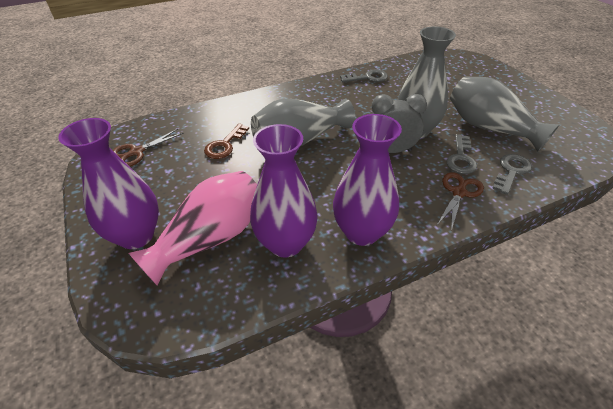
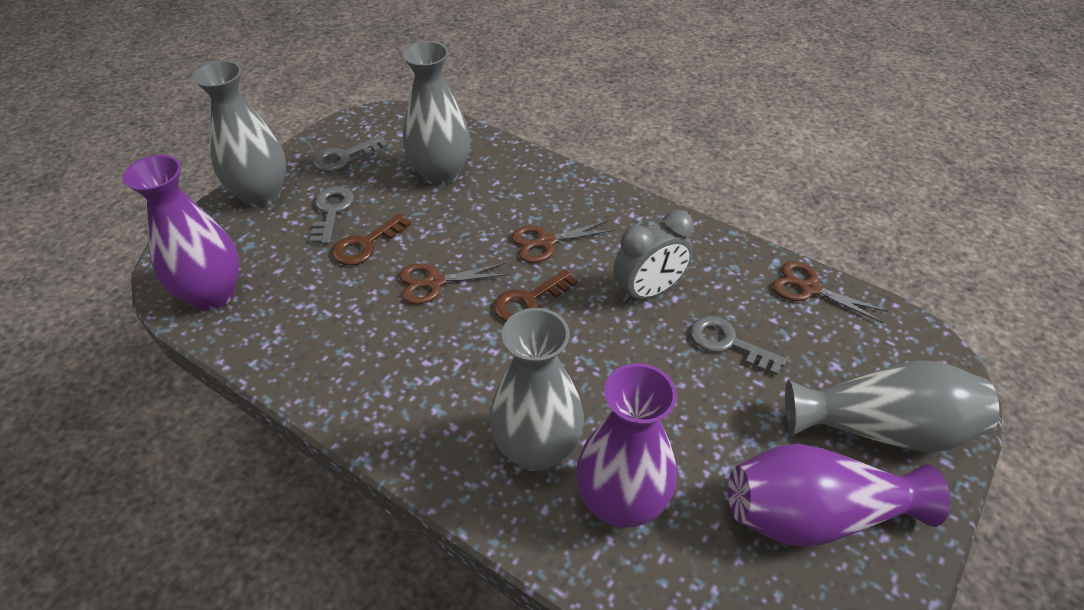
brown key: [204,124,249,159] = 1 -> [332,213,411,266] [494,269,577,322] = 2
brown scissors: [113,129,183,166] [437,172,484,231] = 2 -> [399,263,509,304] [511,220,615,263] [772,261,888,323] = 3
grey vase: [251,99,355,146] [397,26,456,138] [450,76,560,152] = 3 -> [192,60,286,207] [402,41,470,186] [489,308,584,471] [785,360,999,453] = 4
pink vase: [129,171,257,286] = 1 -> none = 0

